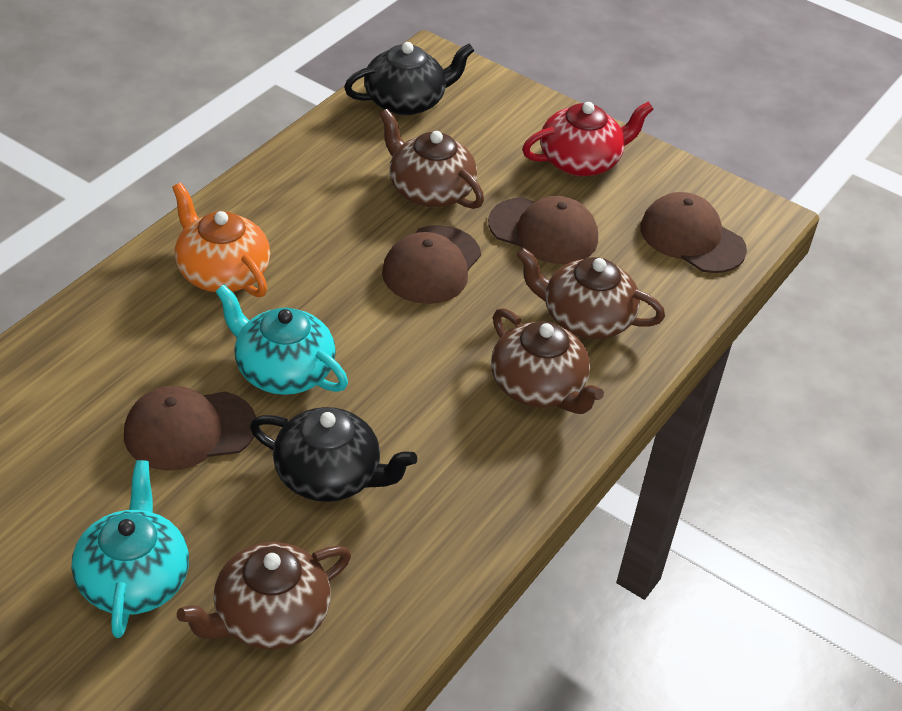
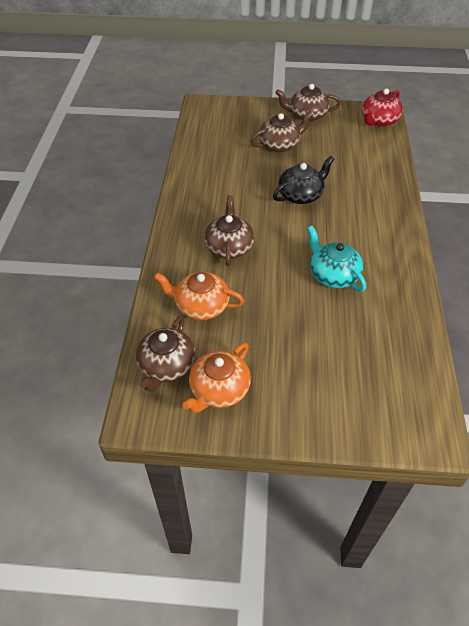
black teapot: [250,407,417,502] [344,42,475,116] = 2 -> [273,156,334,204] = 1
brown cap: [124,386,256,471] [382,225,481,304] [488,196,598,264] [640,192,747,273] = 4 -> none = 0
orange teapot: [172,183,270,297] = 1 -> [154,272,244,320] [183,343,251,413] = 2
turquoise teapot: [72,460,189,638] [215,285,348,395] = 2 -> [307,226,366,292] = 1

